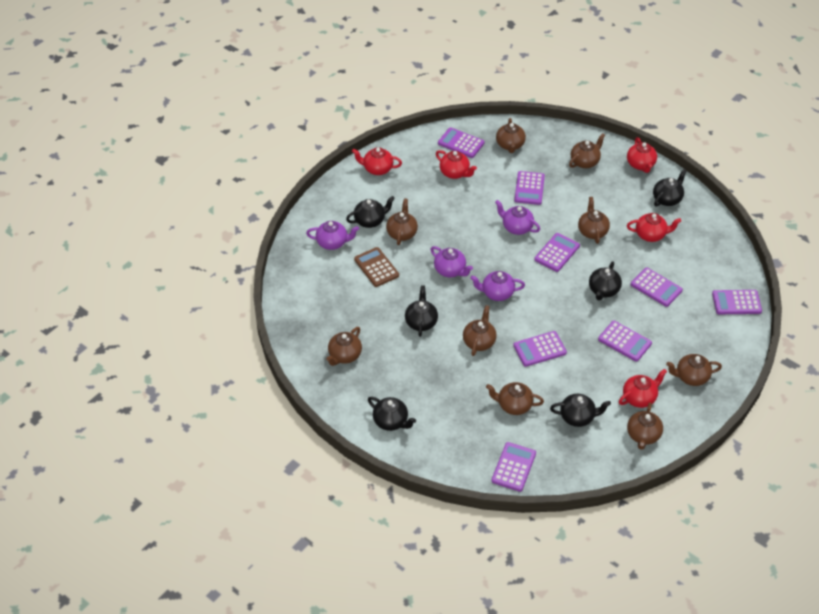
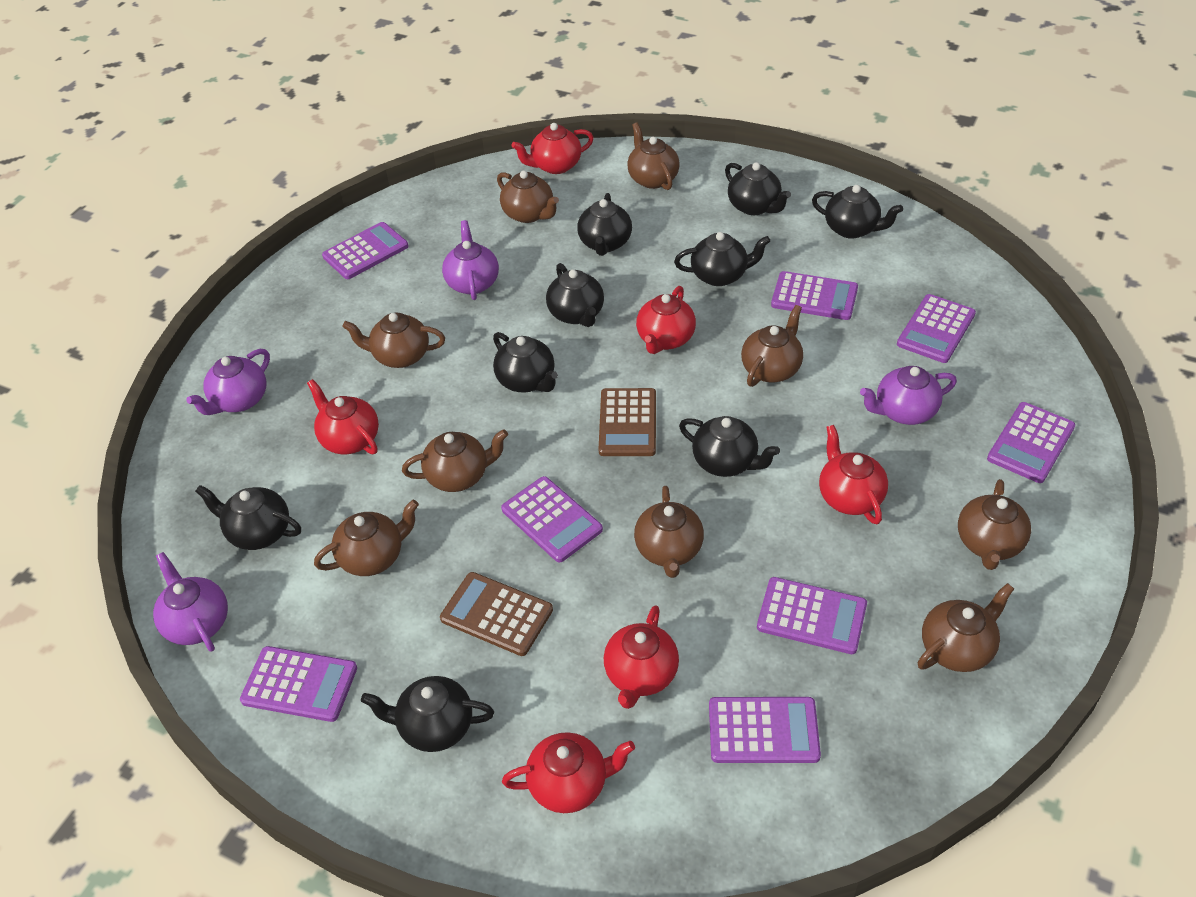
black teapot: [346,196,395,228] [368,397,416,431] [405,285,438,337] [550,394,611,427] [589,262,622,300] [653,169,687,207] = 6 -> [195,485,301,550] [361,676,494,752] [493,332,558,392] [546,263,604,327] [577,193,632,256] [674,232,770,286] [679,416,780,477] [725,162,791,215] [812,185,903,239] = 9
brown calculator: [354,247,399,287] = 1 -> [440,572,553,656] [599,388,656,456] = 2
red teapot: [352,147,402,175] [436,150,477,179] [619,369,667,408] [627,137,657,173] [627,213,681,242] = 5 -> [307,379,379,454] [502,732,635,813] [512,123,594,174] [604,605,679,709] [636,286,696,354] [819,425,888,524] = 6

